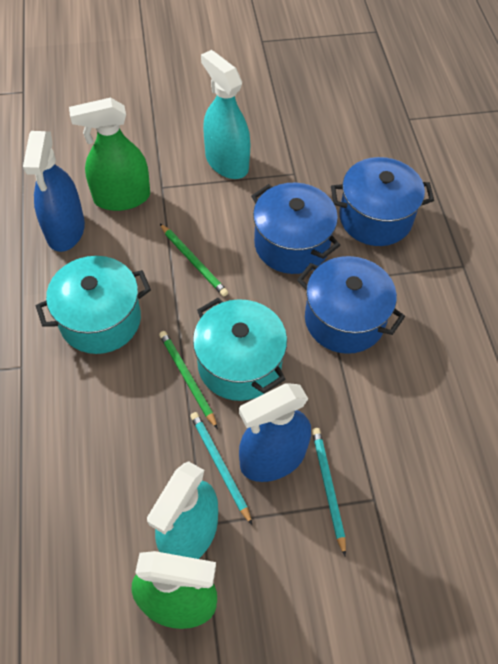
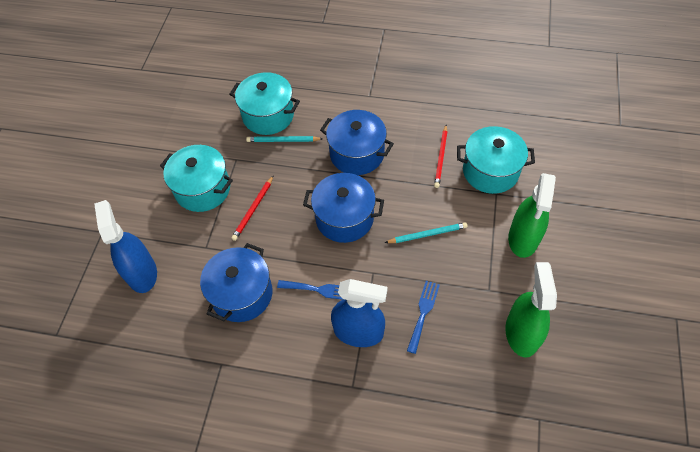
blue fork: none = 0 -> [277,280,344,300] [407,281,440,354] = 2
green pencil: [159,331,218,429] [160,224,228,297] = 2 -> none = 0
red pencil: none = 0 -> [231,176,273,241] [434,125,448,188] = 2
turquoise pot: [36,256,151,354] [193,298,287,401] = 2 -> [160,145,233,212] [230,72,300,135] [457,126,535,194] = 3
turquoise spray bottle: [147,461,218,559] [201,50,251,179] = 2 -> none = 0

